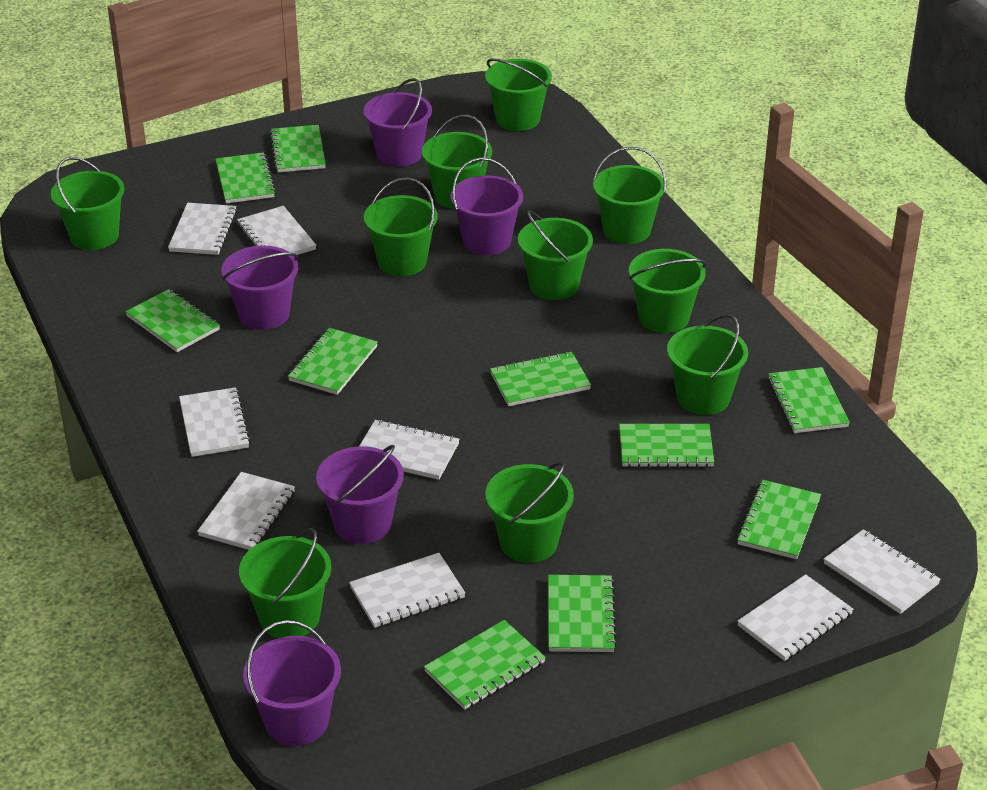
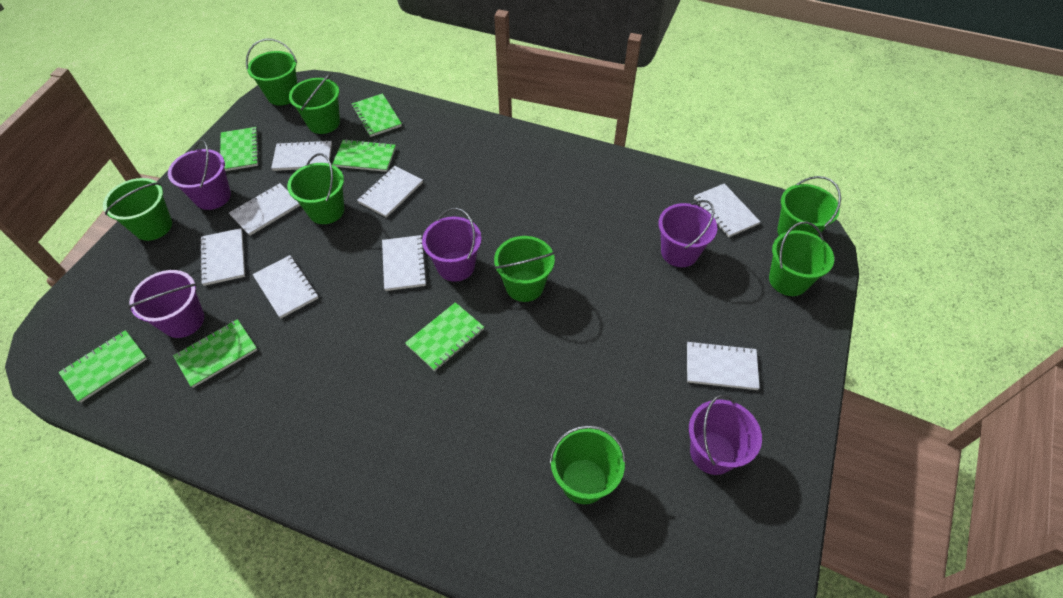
green bucket: [51,157,124,250] [239,529,331,638] [364,177,438,276] [422,115,492,209] [485,58,552,131] [485,462,574,563] [518,210,593,300] [593,147,667,244] [629,249,706,333] [667,314,748,415] = 10 -> [103,178,172,241] [246,39,297,106] [287,153,344,224] [289,73,340,134] [494,236,555,302] [549,425,626,504] [769,222,834,296] [777,176,841,236] = 8
green notebook: [125,289,220,352] [216,152,276,203] [270,125,326,172] [288,328,378,395] [424,620,546,710] [490,352,591,407] [548,575,617,652] [619,424,714,467] [737,480,821,559] [768,367,850,433] = 10 -> [59,330,147,403] [173,319,257,388] [220,127,259,171] [332,139,396,172] [352,93,402,137] [405,302,484,371] = 6

